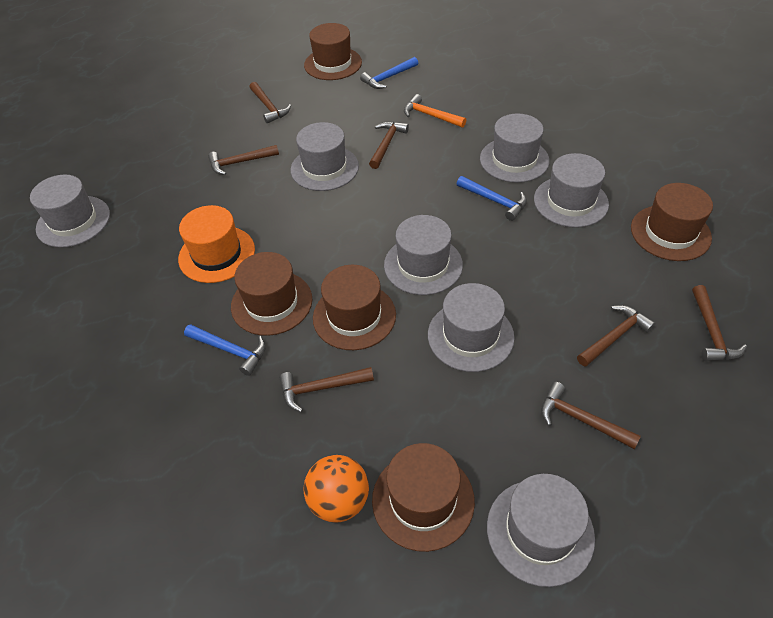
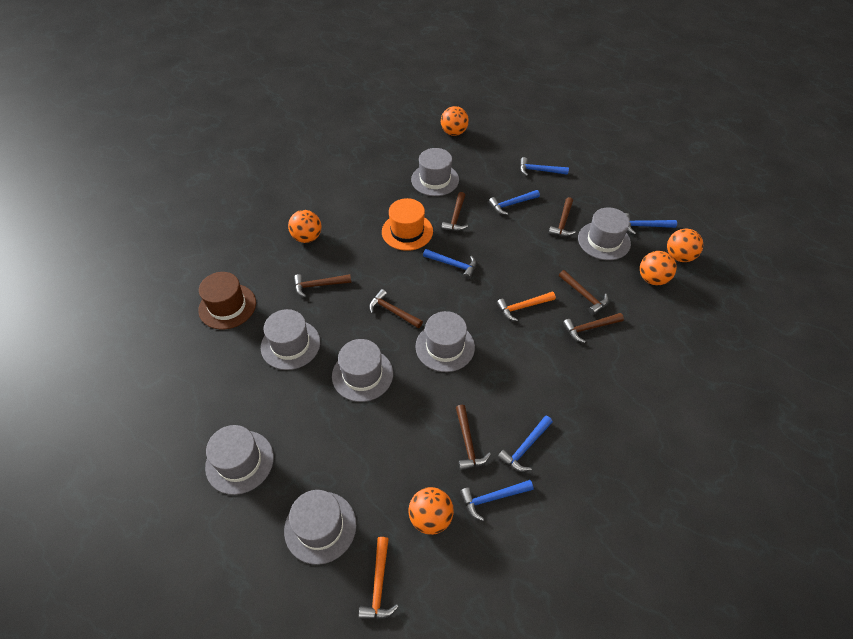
blue hammer: [184,324,266,376] [360,57,418,89] [457,176,527,221] = 3 -> [423,249,476,279] [460,480,534,521] [489,190,540,215] [498,416,553,472] [520,157,569,176] [625,213,677,234] = 6
brown hat: [231,252,312,336] [304,23,362,80] [313,265,396,350] [372,443,475,552] [631,183,713,261] = 5 -> [198,272,256,329] = 1
orange ball: [304,455,369,523] = 1 -> [288,210,322,243] [409,487,454,535] [441,106,469,136] [640,251,677,285] [667,228,703,262] = 5
orange hammer: [404,94,466,128] = 1 -> [359,537,399,620] [497,292,556,321] = 2

